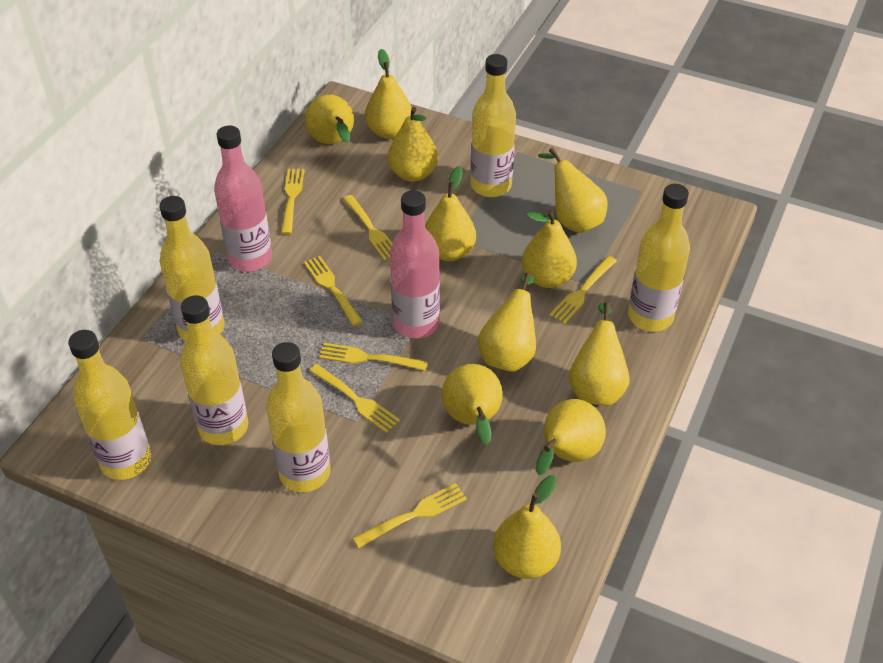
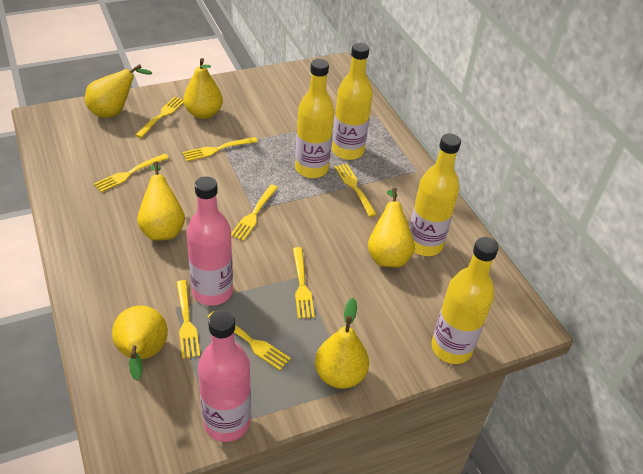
yellow bottle: [68,330,151,480] [159,196,225,341] [180,295,248,445] [266,342,330,492] [470,54,516,197] [628,184,690,332] = 6 -> [295,59,334,178] [332,43,373,160] [409,133,461,256] [431,237,499,364] = 4
yellow fork: [281,169,305,234] [304,256,363,326] [309,364,400,433] [319,343,428,371] [343,195,393,260] [353,483,467,548] [549,256,617,324] = 7 -> [94,154,169,192] [135,97,184,138] [177,280,200,359] [182,137,258,161] [207,311,291,370] [231,185,278,241] [293,247,315,318] [335,164,377,217] = 8
yellow pear: [305,95,354,144] [365,49,412,139] [388,107,438,182] [425,166,476,261] [441,364,503,444] [478,273,536,372] [493,475,561,579] [522,210,577,288] [536,399,606,475] [538,148,608,233] [569,302,630,406] = 11 -> [85,64,152,118] [112,306,168,381] [137,162,185,241] [183,58,223,119] [315,298,369,389] [368,188,415,268] = 6

